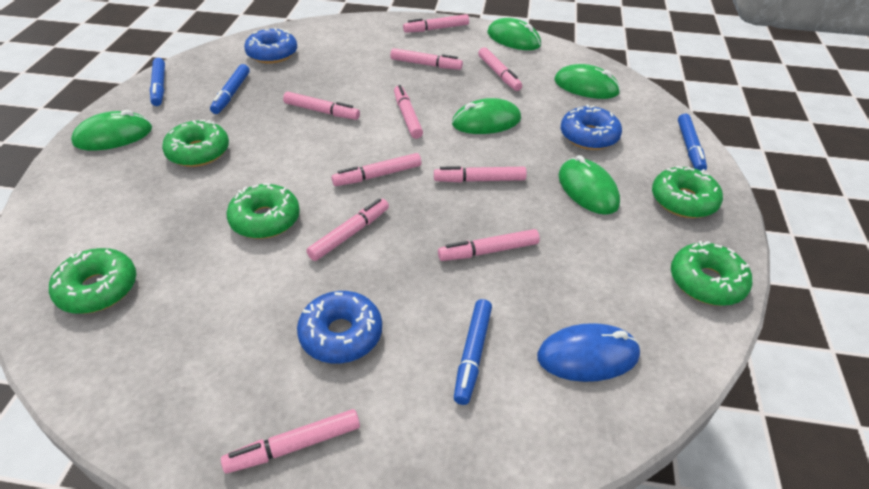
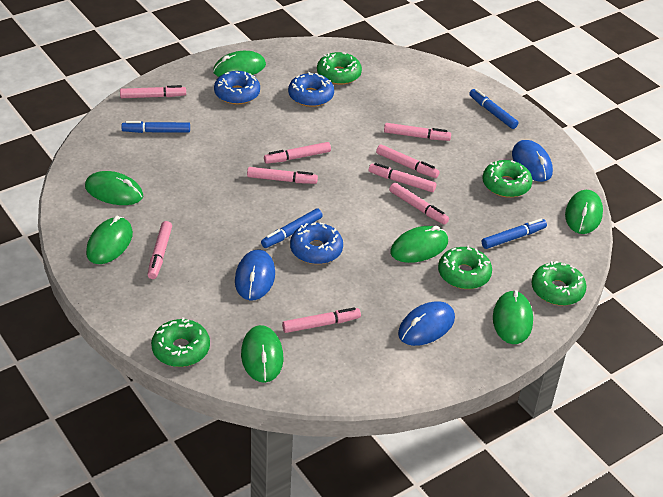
blue mouse: [537,323,640,382] = 1 -> [235,250,275,300] [398,301,455,346] [512,140,553,182] = 3
green mouse: [71,110,152,151] [452,98,521,134] [488,18,541,50] [554,64,620,99] [558,155,620,215] = 5 -> [85,171,143,205] [86,216,133,264] [213,51,266,77] [241,325,283,383] [390,226,448,263] [493,290,533,344] [565,190,603,234] = 7
pink marker: [221,409,360,473] [283,92,360,120] [306,198,389,261] [331,153,421,186] [390,48,463,70] [394,85,423,139] [403,14,469,33] [434,166,527,183] [438,229,540,261] [478,47,522,91] = 10 -> [120,85,186,98] [147,221,172,279] [247,167,318,184] [264,142,331,164] [282,307,361,333] [369,163,436,192] [376,144,440,178] [384,123,451,141] [389,183,449,225] = 9

